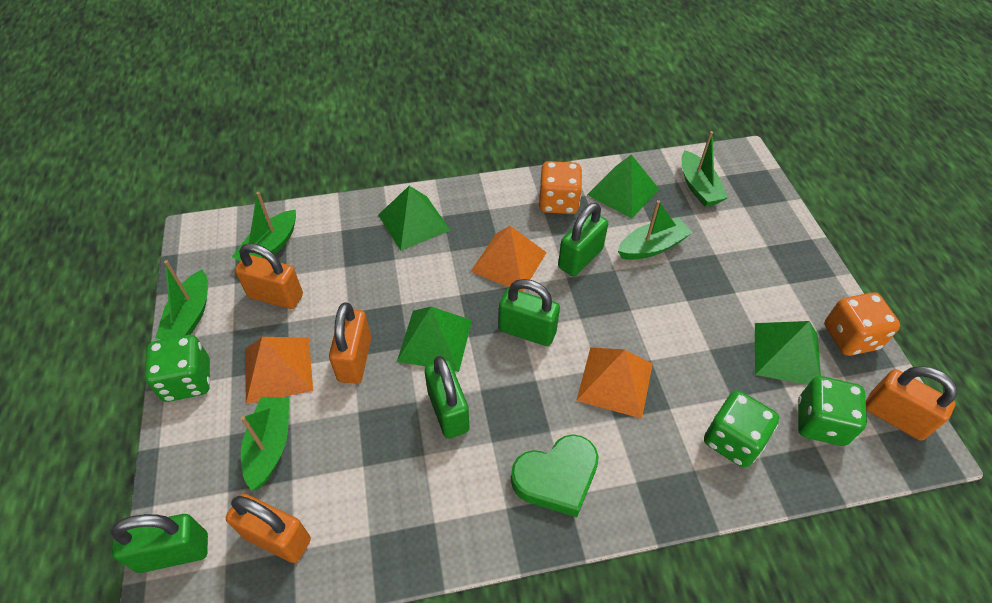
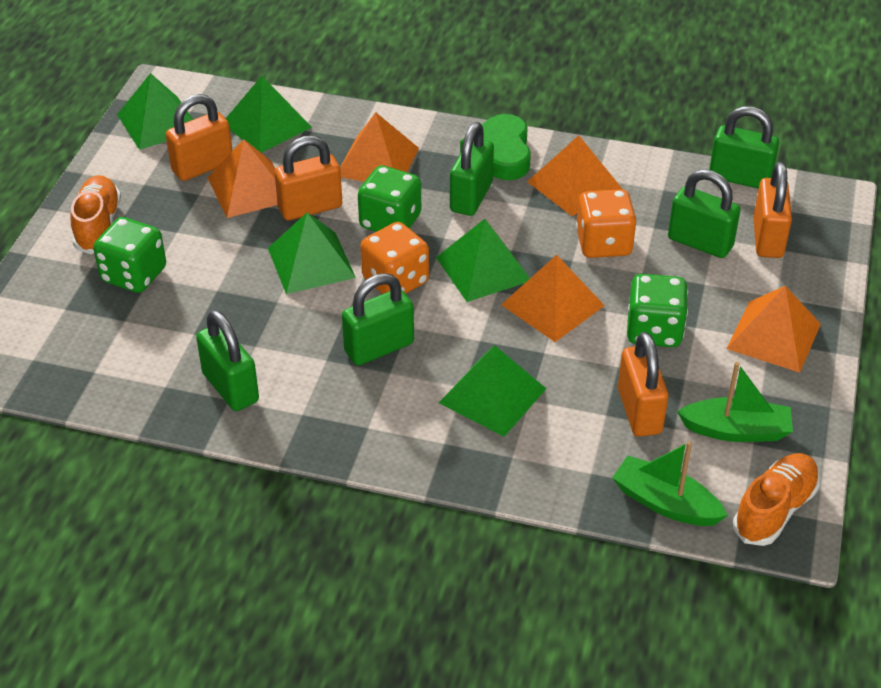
green boat: [156,260,208,340] [232,192,296,261] [240,397,289,491] [618,200,692,260] [682,131,728,207] = 5 -> [612,441,728,526] [677,362,793,442] = 2
green padlock: [111,514,208,573] [425,356,470,439] [499,279,560,346] [558,203,608,276] = 4 -> [196,310,259,411] [342,273,414,366] [450,122,494,216] [668,169,741,258] [709,106,779,189] = 5
green pyramid: [378,186,451,251] [397,307,472,372] [587,155,659,219] [755,321,821,385] = 4 -> [117,73,193,150] [225,76,312,153] [268,213,356,294] [436,219,530,302] [439,345,546,437] = 5
orange pyramid: [245,337,313,404] [471,226,547,292] [576,347,653,419] = 3 -> [207,139,278,218] [340,112,419,182] [501,255,605,342] [527,135,622,216] [726,286,821,373] = 5
orange shoe: none = 0 -> [71,175,121,254] [733,453,820,546] = 2

